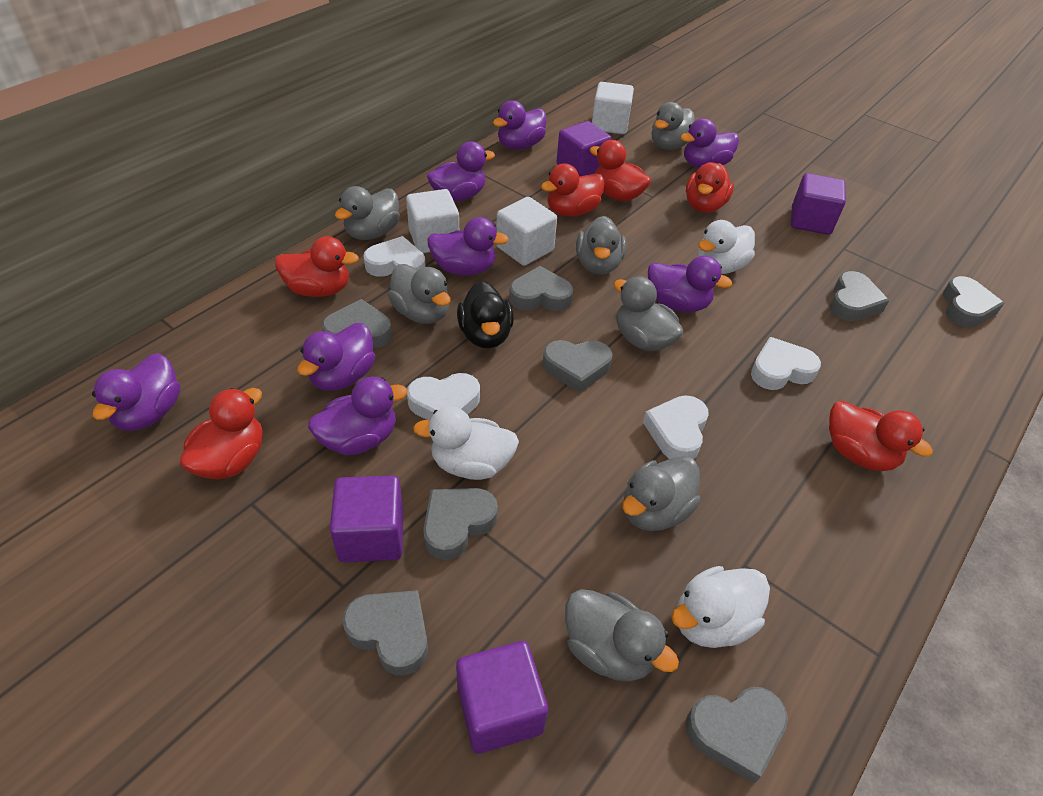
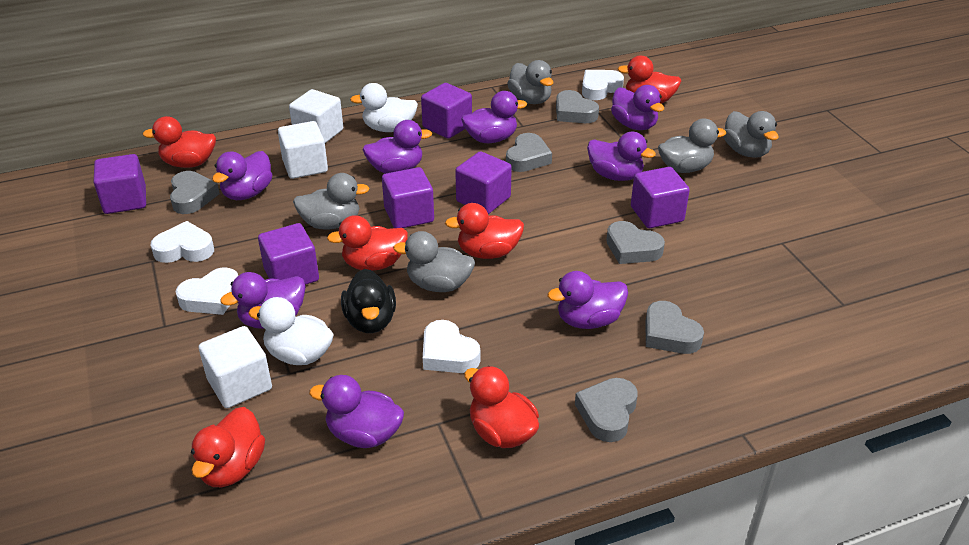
grey duck: [335,186,400,240] [388,264,450,324] [565,589,679,682] [576,216,627,275] [614,276,683,351] [622,456,701,531] [652,102,695,150] = 7 -> [293,173,370,229] [393,231,475,292] [507,60,553,104] [658,118,726,173] [723,111,779,158] = 5
grey heart: [322,299,392,349] [342,590,428,676] [423,488,498,560] [509,266,573,311] [543,340,613,393] [685,687,788,783] [830,271,889,321] [943,276,1004,328] = 8 -> [170,171,220,214] [506,133,552,172] [556,90,599,123] [575,378,638,442] [607,221,665,264] [645,301,704,354] = 6
purple cube: [330,475,404,562] [456,641,548,754] [556,121,612,176] [791,173,846,235] = 4 -> [94,154,146,214] [258,223,319,285] [382,167,434,228] [421,83,472,139] [455,151,512,214] [631,167,690,228] = 6
white duck: [413,406,519,480] [671,566,770,648] [697,220,755,274] = 3 -> [248,297,334,365] [350,83,418,132] = 2

